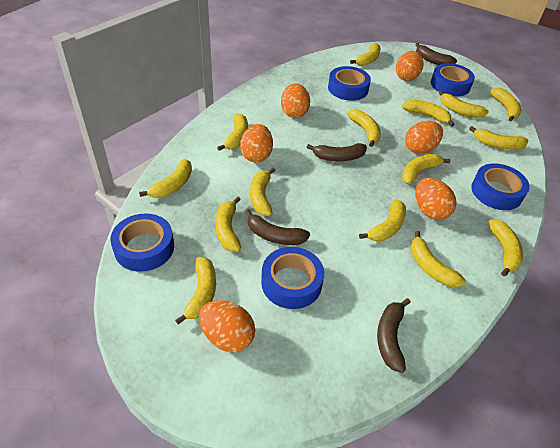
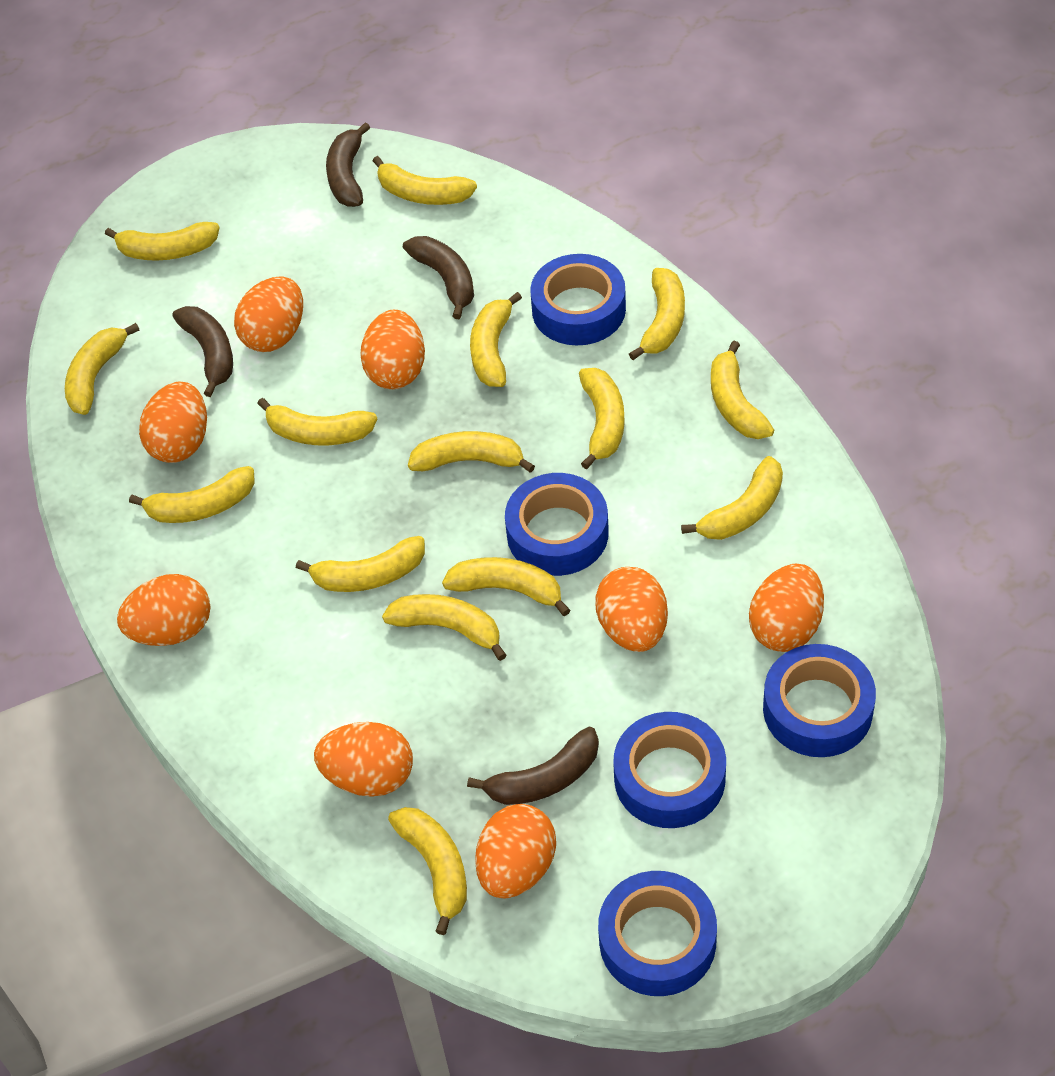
orange egg: [199,300,255,352] [240,124,273,162] [281,83,310,118] [396,51,424,81] [405,121,443,154] [415,178,457,220] = 6 -> [117,574,211,646] [139,382,207,463] [234,276,303,352] [314,722,413,797] [360,310,425,389] [475,804,556,899] [595,567,668,652] [749,564,824,652] = 8

